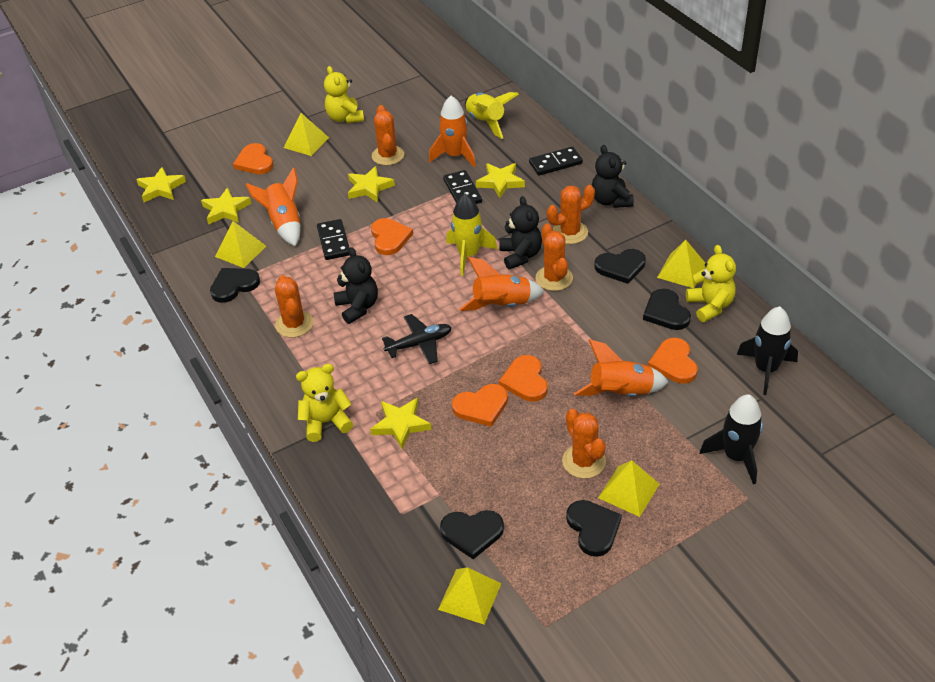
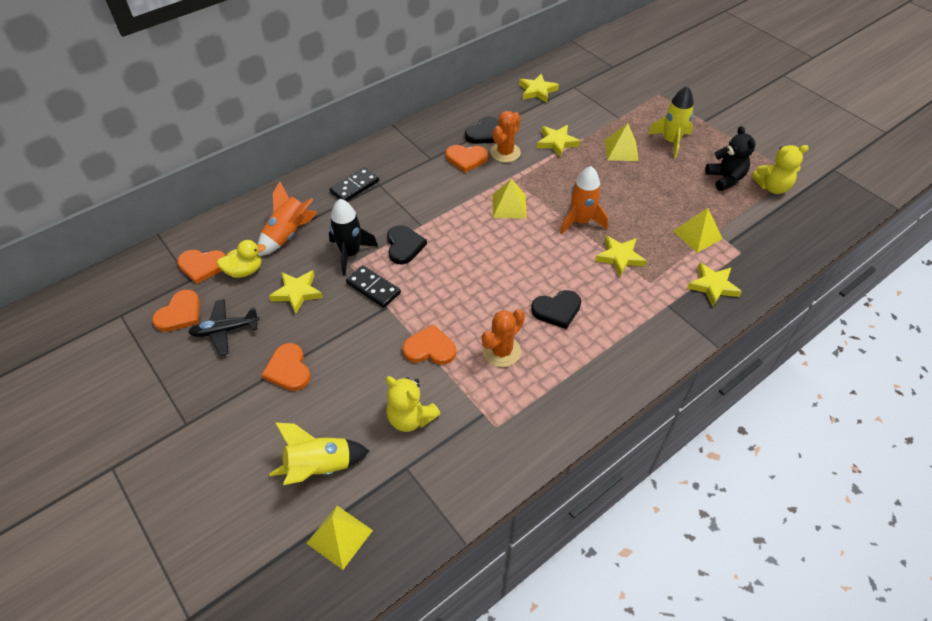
black domino: [317,219,349,260] [443,170,482,204] [529,147,583,176] = 3 -> [329,167,379,201] [346,265,401,308] = 2
black heart: [210,268,260,303] [440,510,504,559] [566,500,622,557] [594,249,646,284] [643,288,691,330] = 5 -> [387,225,427,264] [465,117,498,144] [531,290,581,329] = 3
black rocket: [700,394,763,484] [737,306,798,395] = 2 -> [329,199,378,275] = 1
black teddy bear: [333,247,378,324] [499,196,542,269] [592,145,634,208] = 3 -> [705,126,756,191] = 1
orange cactus: [275,275,313,338] [372,105,404,165] [535,223,573,291] [547,185,595,244] [562,409,606,479] = 5 -> [482,309,525,367] [490,111,521,162] = 2
orange rocket: [246,167,301,246] [429,96,476,167] [459,257,545,311] [574,339,669,396] = 4 -> [258,181,318,256] [560,166,608,234] = 2
yellow duck: none = 0 -> [217,240,266,278] = 1
yellow pyramid: [215,221,266,268] [284,113,329,156] [438,567,501,624] [598,460,659,517] [657,240,706,288] = 5 -> [306,506,373,570] [493,179,527,218] [605,123,639,161] [673,208,723,253] = 4
yellow teddy bear: [296,364,353,442] [324,66,364,123] [686,245,736,322] = 3 -> [386,376,440,432] [751,145,809,194] = 2

